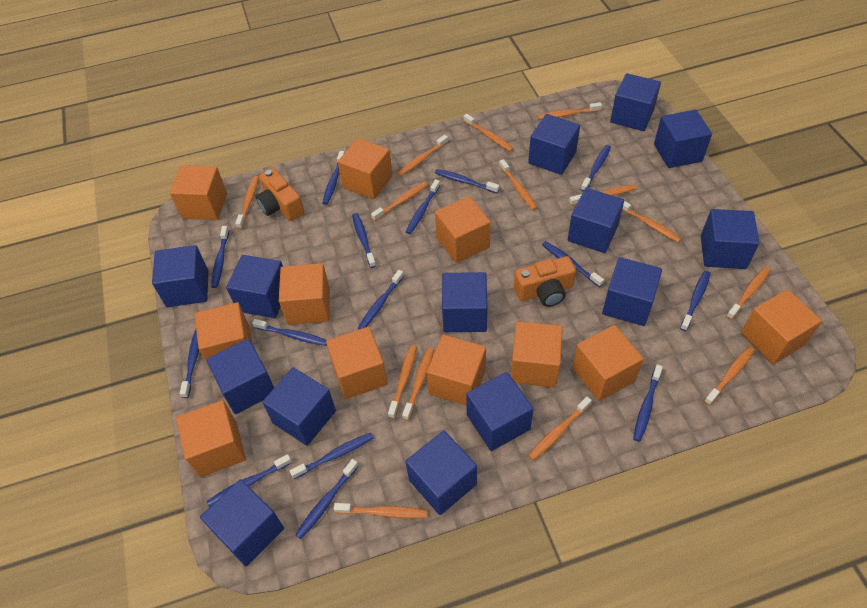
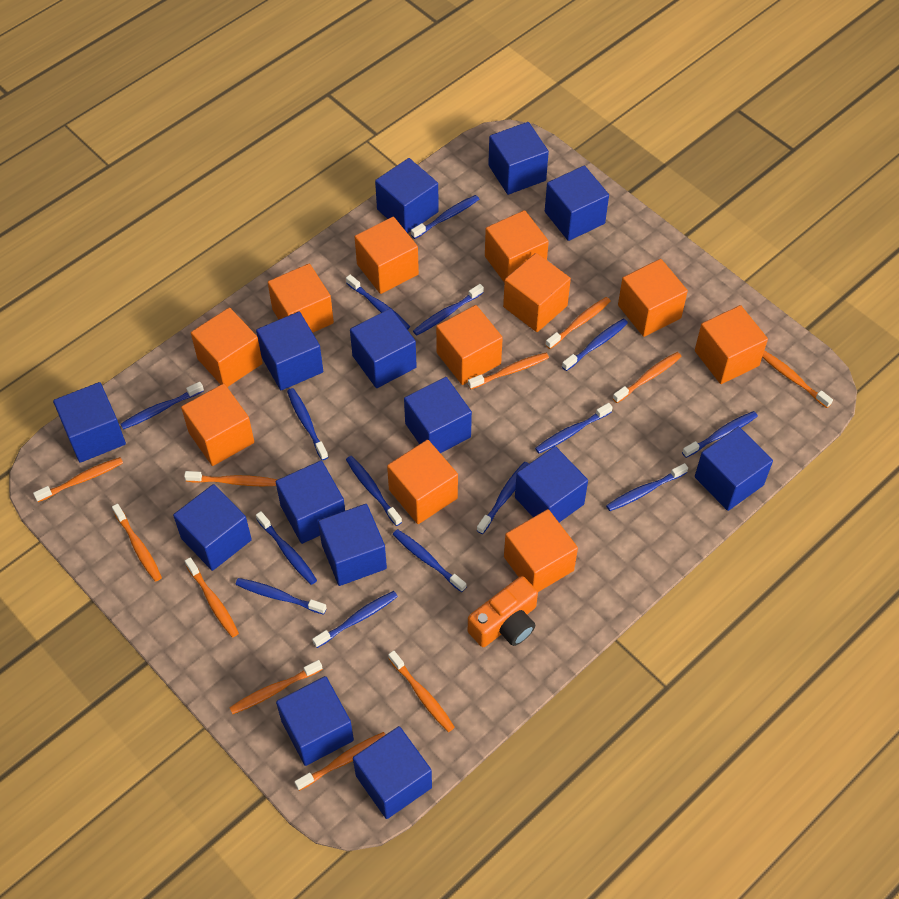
orange camera: [256,168,304,221] [514,256,576,307] = 2 -> [468,576,538,647] = 1
orange toothbrush: [235,176,259,229] [334,503,427,518] [371,182,428,221] [388,345,417,419] [397,135,448,177] [402,348,434,421] [464,114,514,152] [499,159,537,210] [528,397,592,461] [538,102,602,120] [569,184,637,206] [622,201,681,243] [704,346,755,406] [726,267,771,320] = 14 -> [33,457,123,502] [112,504,162,582] [184,471,277,486] [185,557,239,637] [229,660,323,714] [294,732,386,791] [388,650,455,732] [468,353,549,389] [546,297,611,349] [613,352,682,403] [762,350,833,408] = 11

